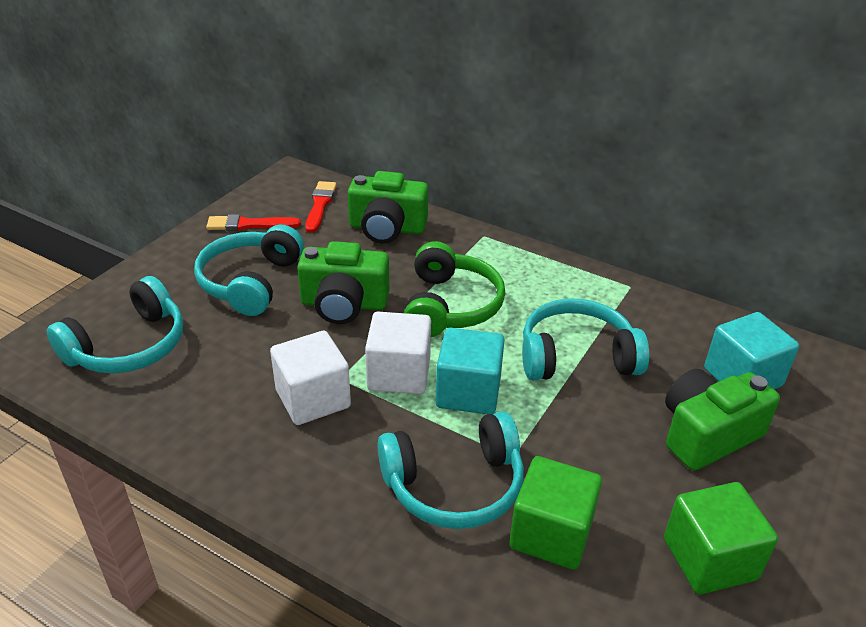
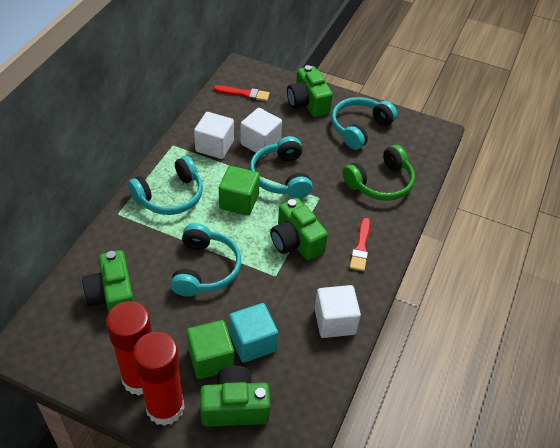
green camera: [297,241,389,324] [348,171,428,243] [665,369,780,471] = 3 -> [82,250,134,312] [200,366,270,427] [270,198,328,260] [287,65,333,117] = 4
red glue stick: none = 0 -> [106,301,152,396] [133,332,185,426] = 2
turquoise cube: [436,328,505,414] [704,312,799,389] = 2 -> [229,303,278,363] = 1
white cube: [270,331,351,425] [365,312,431,394] = 2 -> [194,112,234,159] [240,108,282,156] [315,285,361,338] = 3

